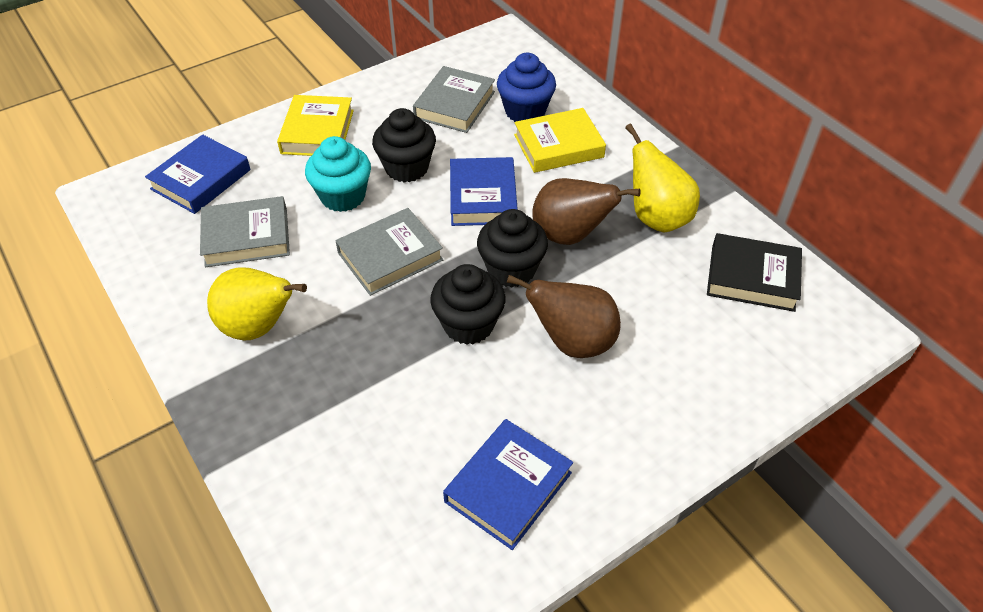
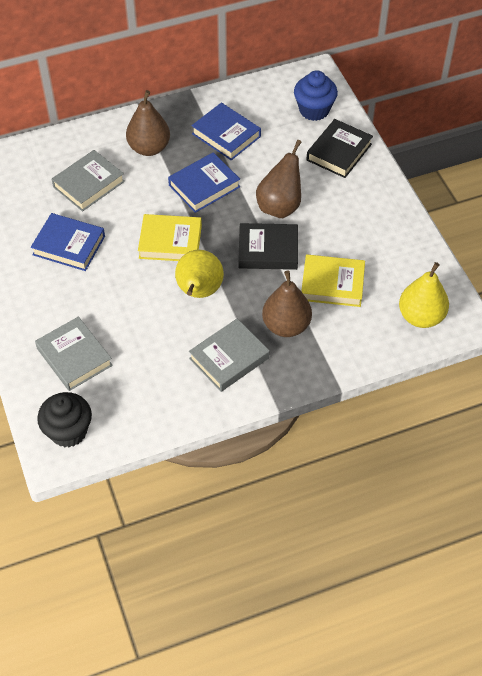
black book: [707,233,802,312] = 1 -> [238,223,298,270] [306,119,373,178] = 2
black cupcake: [372,108,436,183] [430,264,505,345] [477,209,548,287] = 3 -> [37,392,92,448] = 1
brown pear: [507,275,621,358] [532,178,641,245] = 2 -> [126,90,170,156] [256,140,302,218] [262,270,312,337] = 3
turquoise cupcake: [305,136,371,212] = 1 -> none = 0

